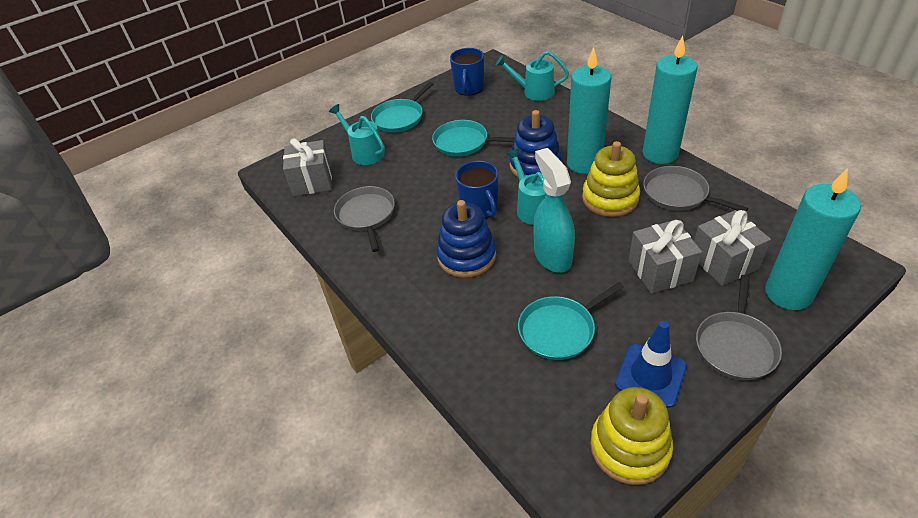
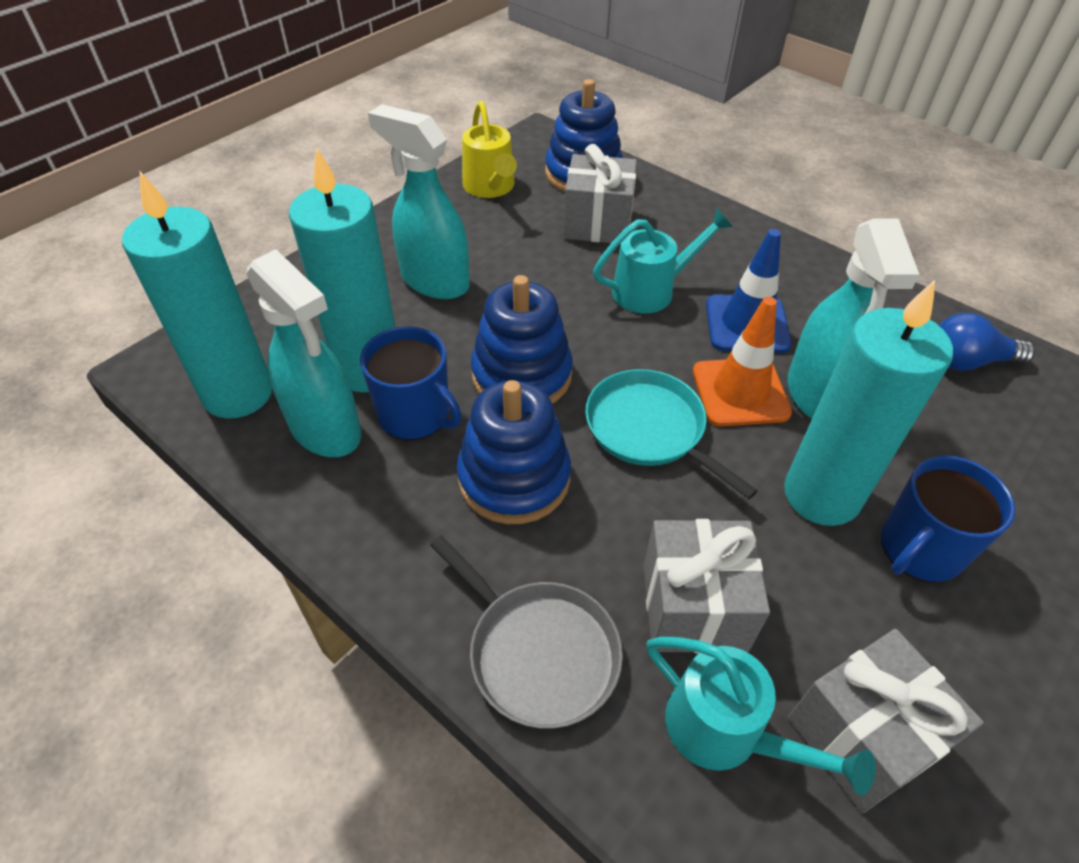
blue light bulb: none = 0 -> [939,313,1035,371] = 1
blue stacking toy: [436,200,496,278] [509,110,562,177] = 2 -> [457,380,571,524] [471,275,573,404] [545,79,623,192] = 3
grey pan: [334,186,395,252] [643,166,748,212] [696,275,782,380] = 3 -> [430,536,623,729] = 1
orange traffic cone: none = 0 -> [693,297,792,426] = 1
turquoise pan: [371,82,434,133] [432,120,514,157] [518,282,624,360] = 3 -> [585,369,758,499] = 1
turquoise spray bottle: [533,148,575,273] = 1 -> [246,249,361,457] [368,104,470,299] [788,218,920,419] = 3
turquoise watering can: [329,104,385,165] [495,51,569,101] [506,148,547,225] = 3 -> [593,209,733,313] [647,637,876,796] = 2
yellow stacking toy: [582,141,640,217] [590,387,673,485] = 2 -> none = 0
yellow watering can: none = 0 -> [462,101,517,198] = 1

